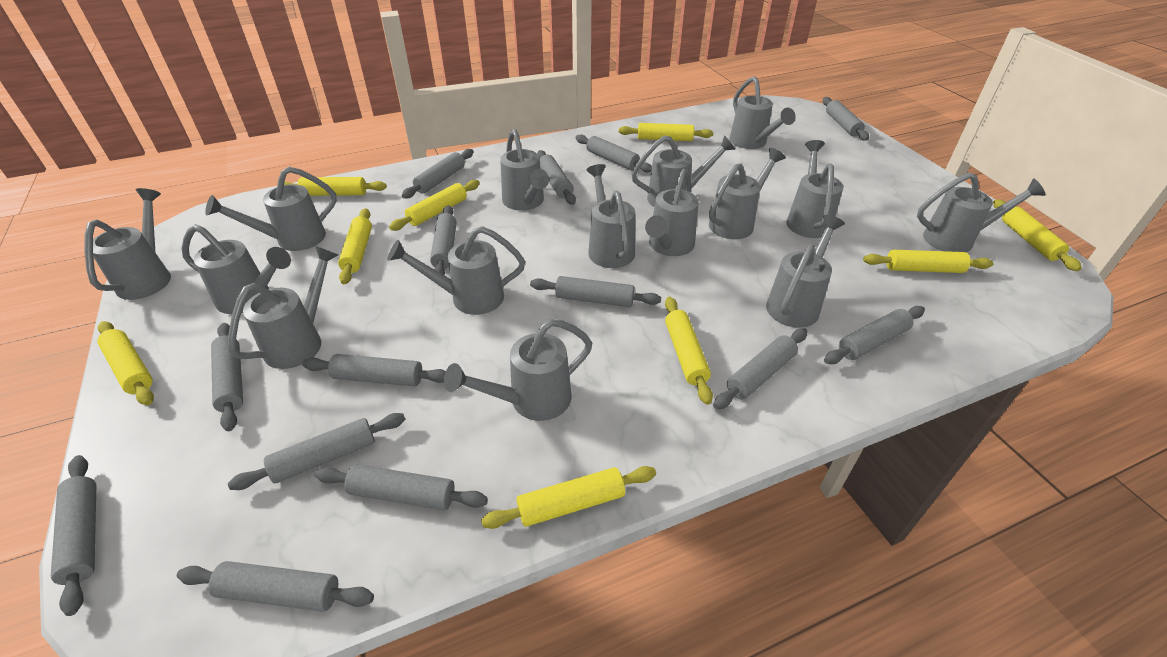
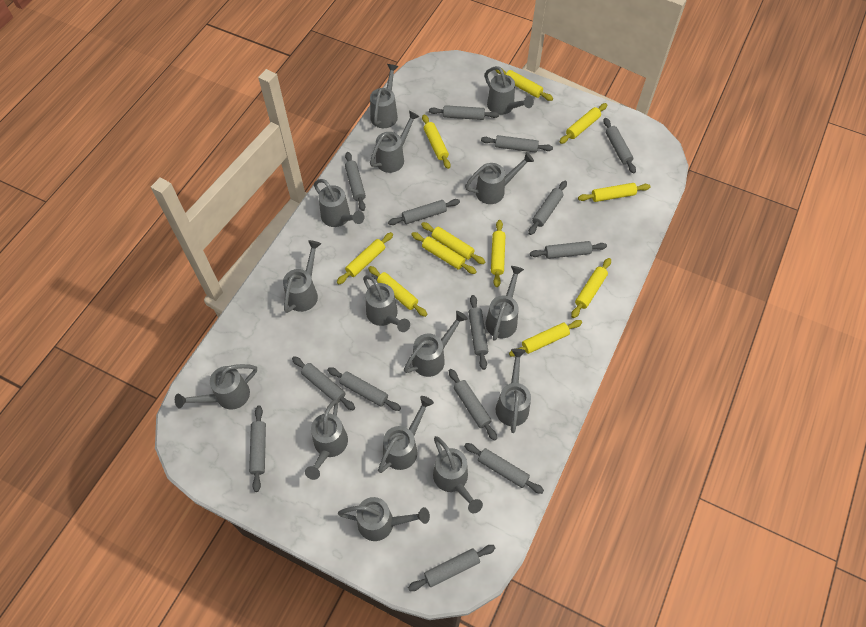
yellow rolling pin: [97,321,154,405] [284,177,387,196] [338,208,372,284] [389,180,480,231] [481,466,656,529] [619,123,713,141] [665,297,713,405] [863,250,994,273] [993,199,1082,271] = 9 -> [337,232,393,284] [368,266,427,317] [411,232,477,274] [421,222,485,264] [422,114,451,169] [491,220,505,287] [496,69,553,101] [509,320,582,356] [560,103,607,144] [571,258,611,318] [578,183,651,202] = 11

